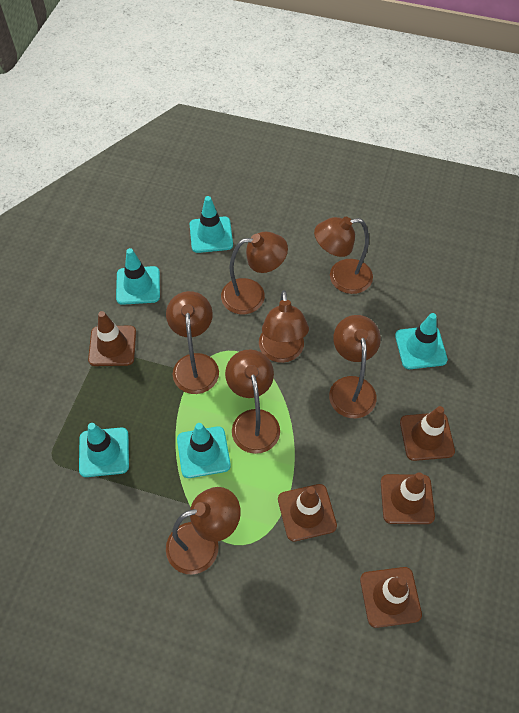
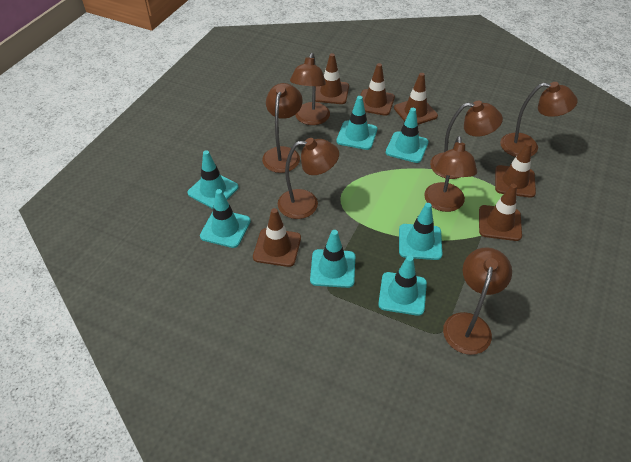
brown traffic cone: [88,311,136,366] [278,484,337,541] [360,567,422,628] [381,472,435,524] [400,406,455,461] = 5 -> [253,208,301,267] [315,53,349,104] [360,63,395,116] [394,73,438,125] [479,184,522,241] [495,142,536,198] = 6
turquoise traffic cone: [79,423,129,477] [116,248,160,305] [177,423,231,478] [190,196,233,253] [395,313,448,369] = 5 -> [187,150,238,209] [200,189,251,248] [310,230,355,288] [336,96,377,150] [378,255,427,316] [386,108,429,163] [399,203,442,260] = 7

